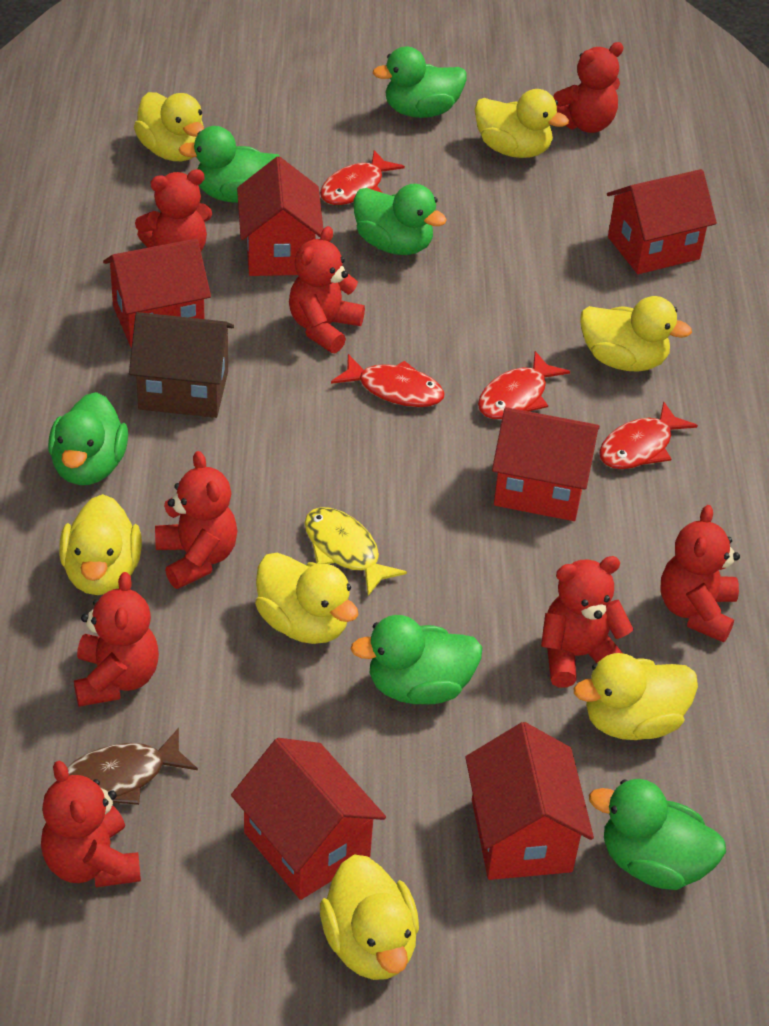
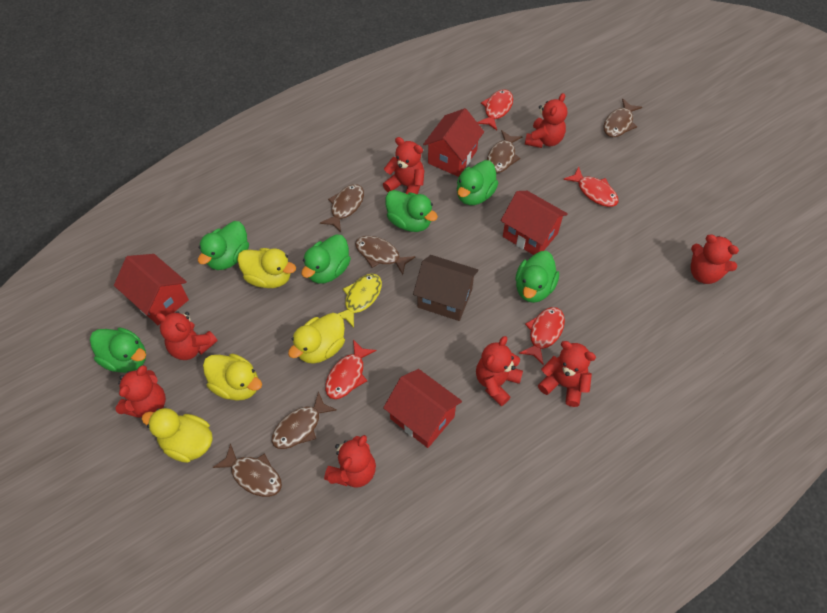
brown fish: [67,728,198,805] = 1 -> [213,443,282,497] [272,391,337,449] [320,184,364,232] [355,236,415,275] [487,130,523,173] [603,98,642,137] = 6
red house: [103,239,211,348] [231,738,386,900] [237,156,323,276] [465,722,594,880] [492,407,600,521] [607,169,717,274] = 6 -> [114,254,189,325] [383,369,462,448] [423,108,484,177] [501,191,568,255] = 4
yellow duck: [59,494,142,595] [134,92,205,161] [255,553,359,644] [320,854,419,980] [475,89,569,158] [573,653,698,740] [580,296,692,372] = 7 -> [142,408,213,463] [203,354,262,401] [237,248,296,288] [288,313,345,364] = 4

